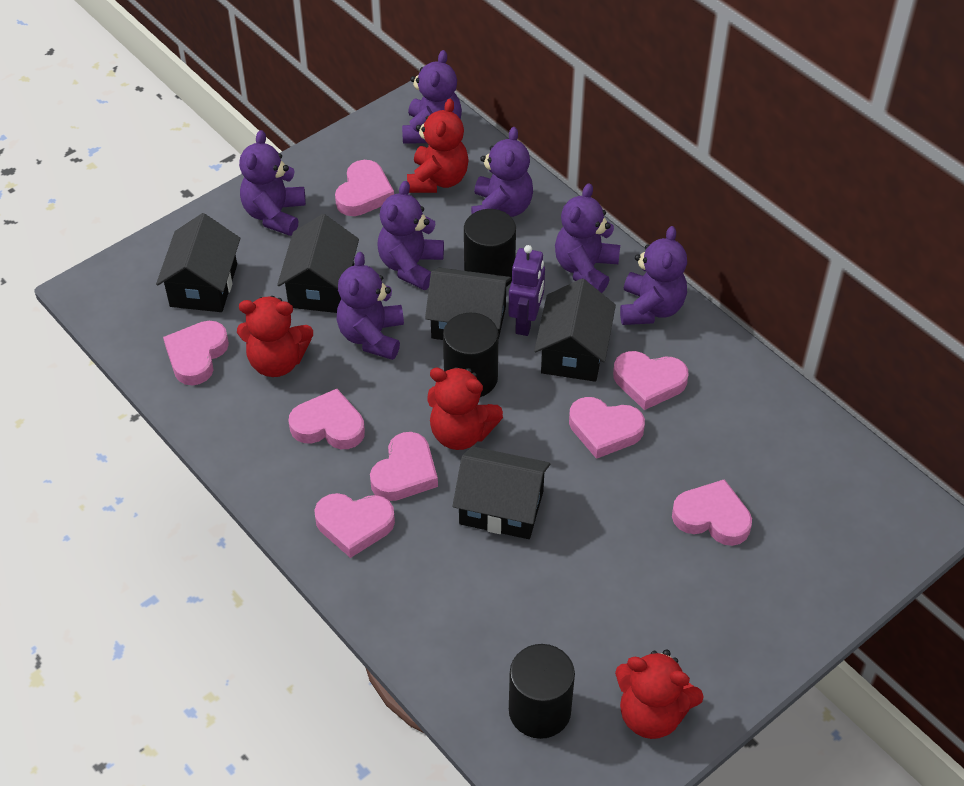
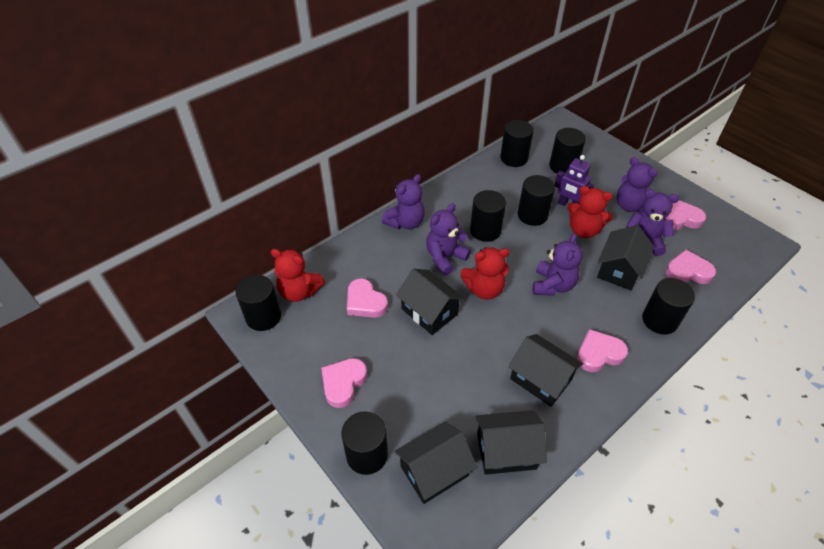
black cylinder: [443,313,499,397] [464,209,516,287] [509,644,575,739] = 3 -> [236,275,281,331] [342,411,388,475] [470,190,506,242] [500,120,534,167] [518,175,555,226] [549,128,586,174] [642,278,695,335] = 7
pink heart: [163,321,229,385] [289,389,365,449] [314,493,395,558] [335,160,394,216] [370,432,438,501] [569,397,645,459] [613,351,689,410] [672,479,752,546] = 8 -> [321,358,367,408] [347,278,388,318] [577,329,628,372] [666,200,706,230] [666,250,716,284] = 5
purple teddy bear: [239,130,306,236] [337,252,404,360] [377,181,444,290] [402,50,462,144] [471,127,533,217] [555,184,620,293] [620,226,687,325] = 7 -> [382,174,425,229] [426,203,471,275] [533,233,583,296] [617,157,658,212] [626,190,679,256] = 5
red teddy bear: [237,296,313,377] [407,98,469,193] [428,367,503,450] [615,649,704,739] = 4 -> [271,249,325,302] [461,247,510,300] [567,186,613,238] = 3

